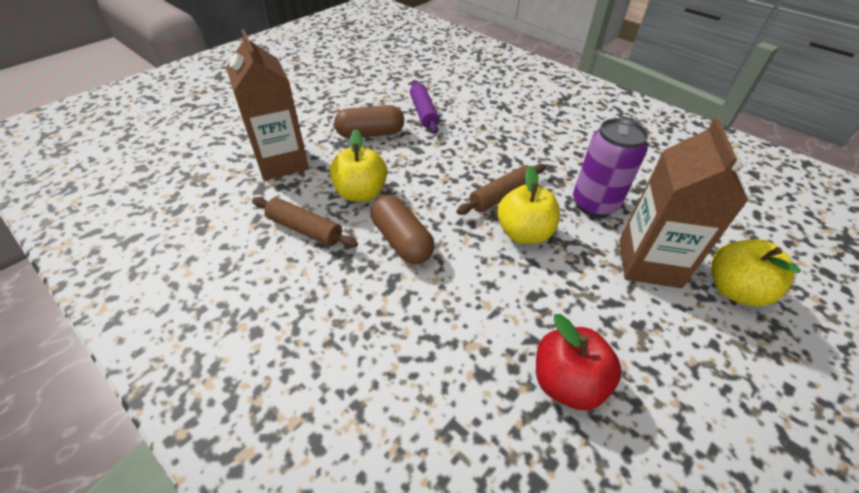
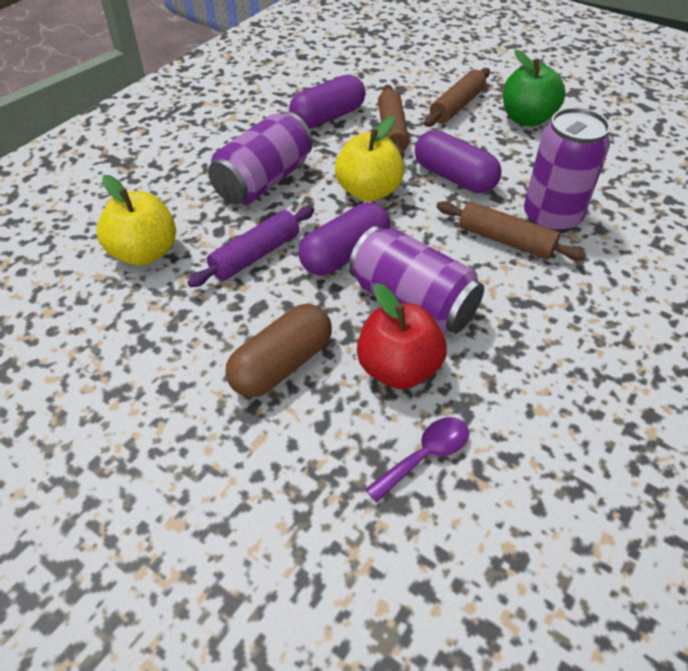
brown capsule: [334,105,404,138] [371,195,435,264] = 2 -> [225,304,332,397] = 1
brown carton: [226,29,309,180] [619,118,748,288] = 2 -> none = 0
brown rolling pin: [252,197,358,248] [456,164,546,215] = 2 -> [378,84,409,159] [424,68,490,127] [437,201,586,261] = 3
green apple: none = 0 -> [503,50,565,126] = 1
purple can: [573,118,648,217] = 1 -> [208,112,313,204] [349,226,484,334] [524,108,610,233] = 3
purple capsule: none = 0 -> [289,75,365,129] [298,202,390,275] [415,130,502,193] = 3
purple spoon: none = 0 -> [365,417,469,502] = 1
yellow apple: [330,129,387,202] [497,166,560,244] [711,239,801,306] = 3 -> [97,175,176,266] [335,116,404,202] = 2

